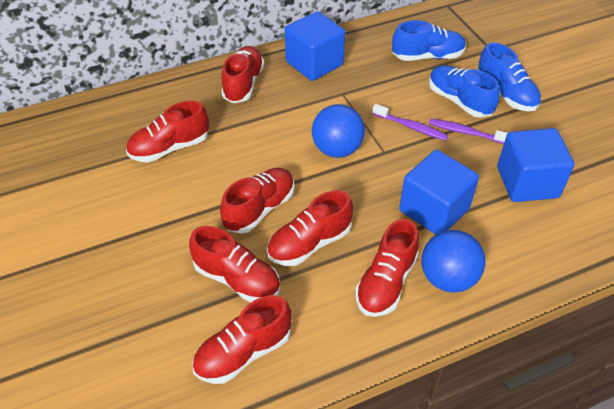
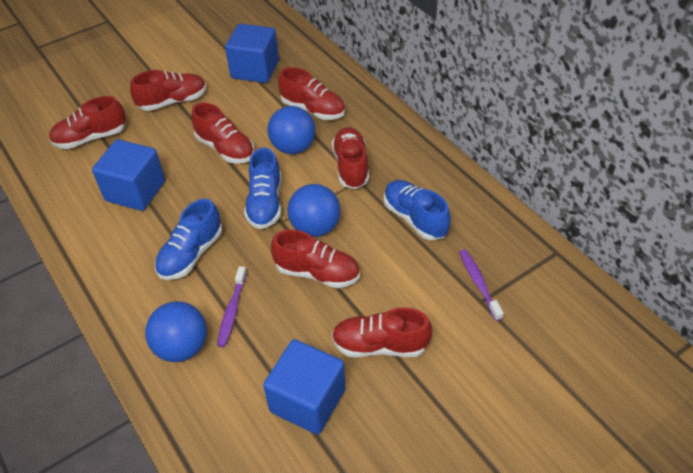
blue ball: [312,104,365,158] [422,230,485,293] = 2 -> [145,301,207,362] [268,106,316,154] [288,184,341,237] = 3

